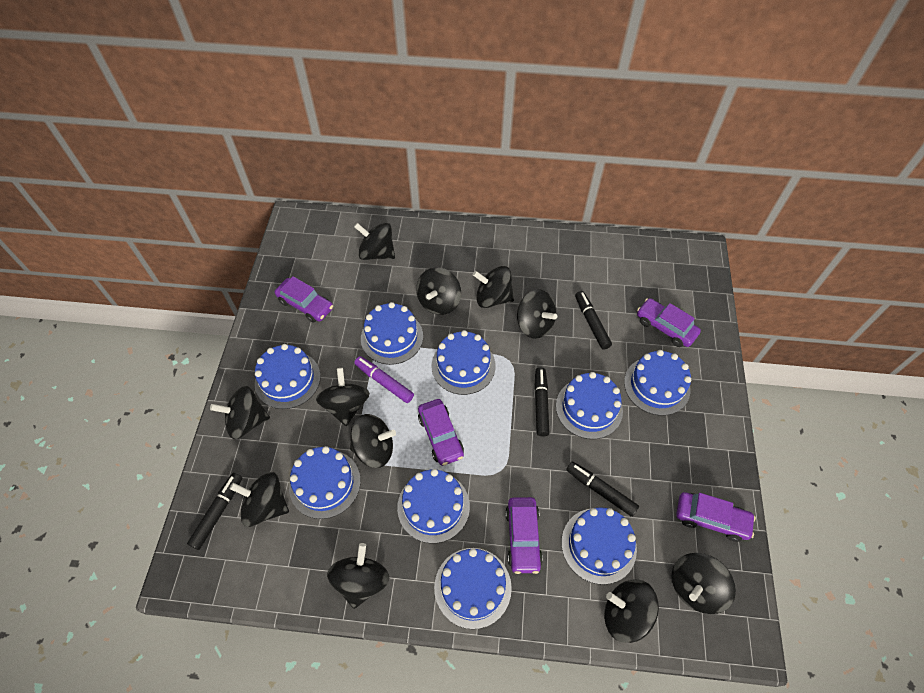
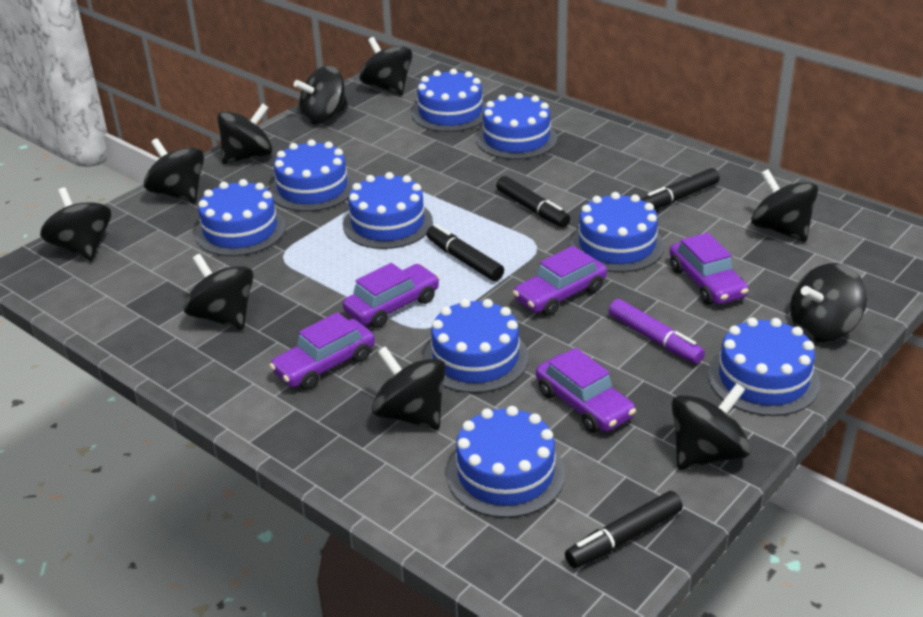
black spinning top: [210,386,270,439] [230,472,289,527] [316,368,370,426] [327,543,389,609] [350,414,396,468] [354,223,395,260] [416,267,461,315] [473,266,514,308] [517,289,557,339] [604,579,659,643] [672,553,736,614] = 11 -> [40,188,111,261] [144,138,204,203] [183,254,253,330] [217,103,273,164] [294,66,348,124] [360,37,412,95] [372,346,446,430] [672,383,751,470] [751,169,818,242] [790,263,867,342] = 10

